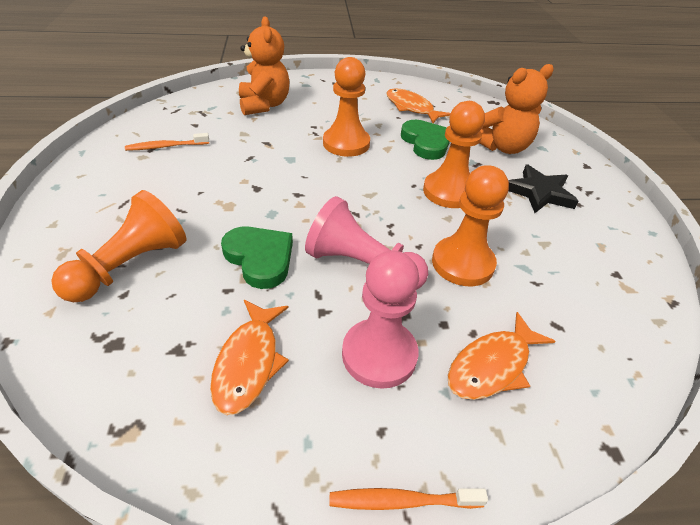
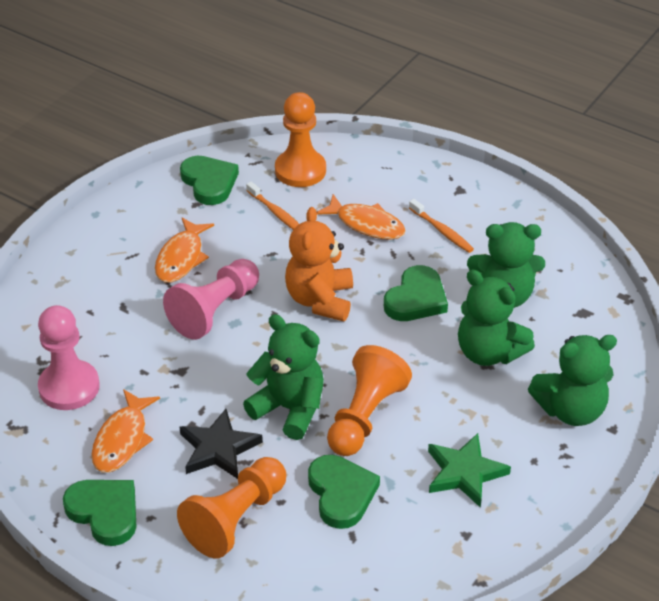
green heart: [221,226,293,289] [401,120,450,160] = 2 -> [63,480,136,546] [180,156,239,205] [308,455,380,529] [384,265,448,321] = 4
green star: none = 0 -> [428,433,511,508] = 1
green teddy bear: none = 0 -> [243,314,324,440] [458,270,535,366] [467,222,545,308] [528,335,617,426] = 4
orange pawn: [51,190,186,302] [323,57,370,157] [423,101,485,208] [432,165,509,286] = 4 -> [177,457,286,559] [275,92,326,187] [327,345,412,456] = 3
orange teddy bear: [239,17,290,115] [480,64,554,154] = 2 -> [285,207,353,322] = 1

